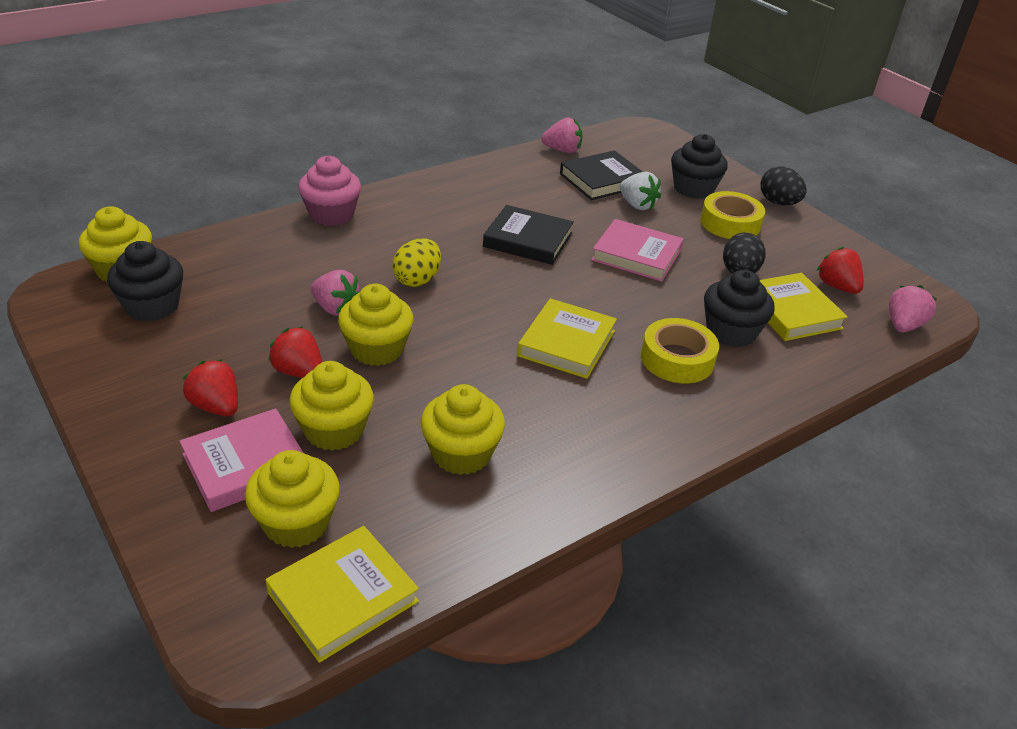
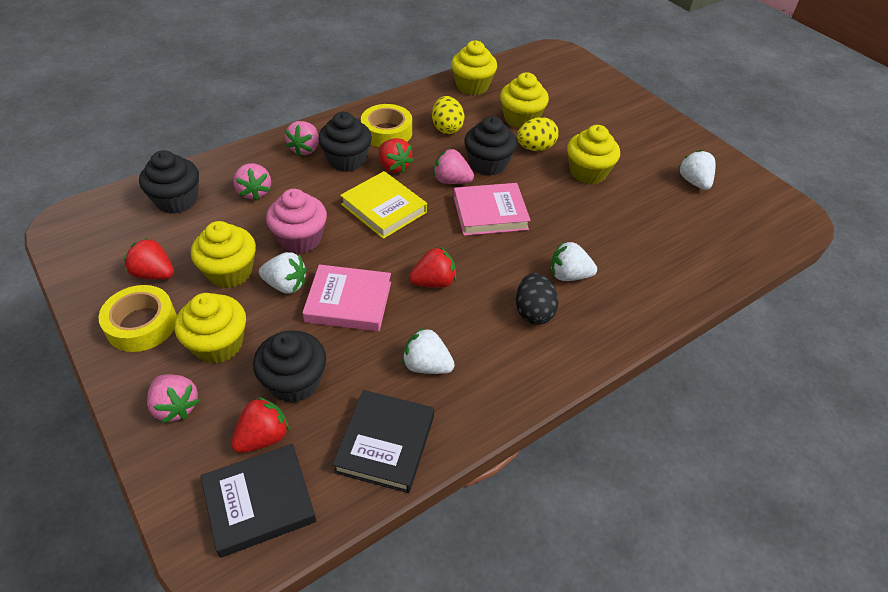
black cupcake: [107,241,183,321] [671,134,728,199] [704,270,775,347] = 3 -> [139,150,199,214] [253,330,326,403] [318,112,372,172] [464,116,517,176] = 4
black egg: [723,233,766,274] [761,166,807,205] = 2 -> [516,273,558,325] = 1
pink strawberry: [310,270,360,316] [541,118,583,153] [889,285,937,332] = 3 -> [147,374,200,423] [233,163,271,200] [285,121,319,156] [433,149,474,184] = 4
red strawberry: [183,359,238,416] [268,327,322,378] [817,247,864,294] = 3 -> [124,238,174,280] [231,397,289,453] [379,138,414,173] [409,247,456,288] = 4
white strawberry: [619,172,661,210] = 1 -> [259,252,307,294] [402,327,455,374] [551,241,597,281] [679,150,715,190] = 4
yellow book: [265,526,419,663] [517,298,617,379] [760,273,848,341] = 3 -> [340,171,427,239] = 1
yellow egg: [392,238,441,287] = 1 -> [432,96,464,134] [517,117,559,151] = 2

